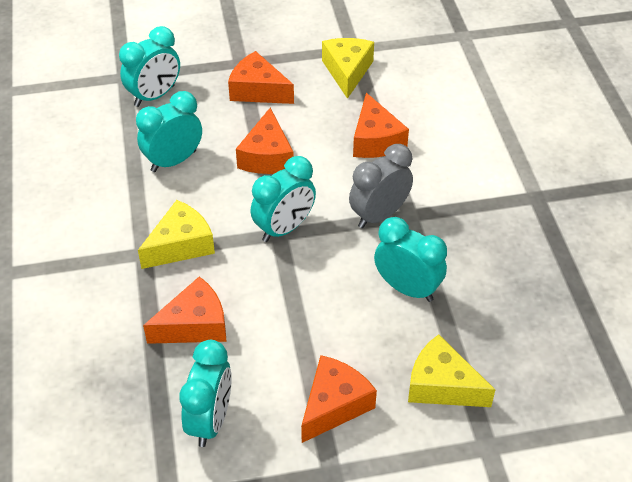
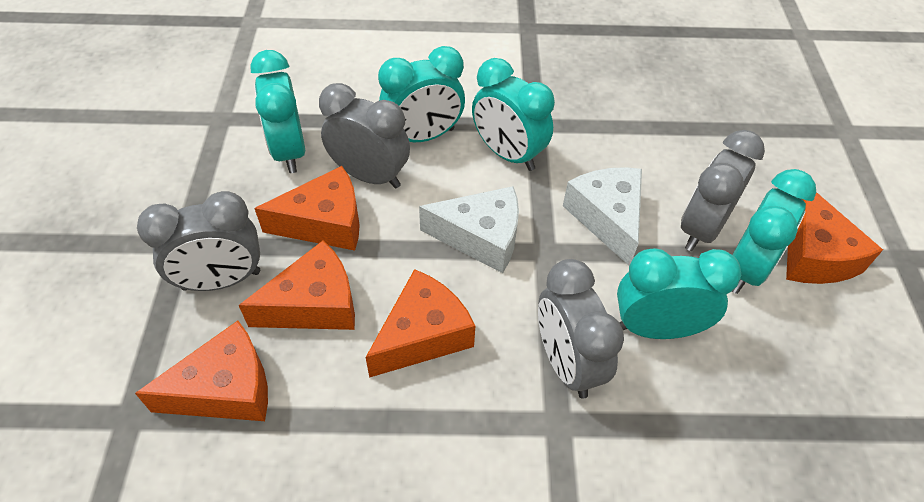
grey clock: [349,144,413,228] = 1 -> [137,191,260,291] [319,83,410,188] [538,259,624,398] [681,130,765,251] = 4
white cheese: none = 0 -> [419,186,519,273] [563,167,642,266] = 2
yellow cheese: [138,200,215,269] [322,38,374,99] [408,334,495,407] = 3 -> none = 0

